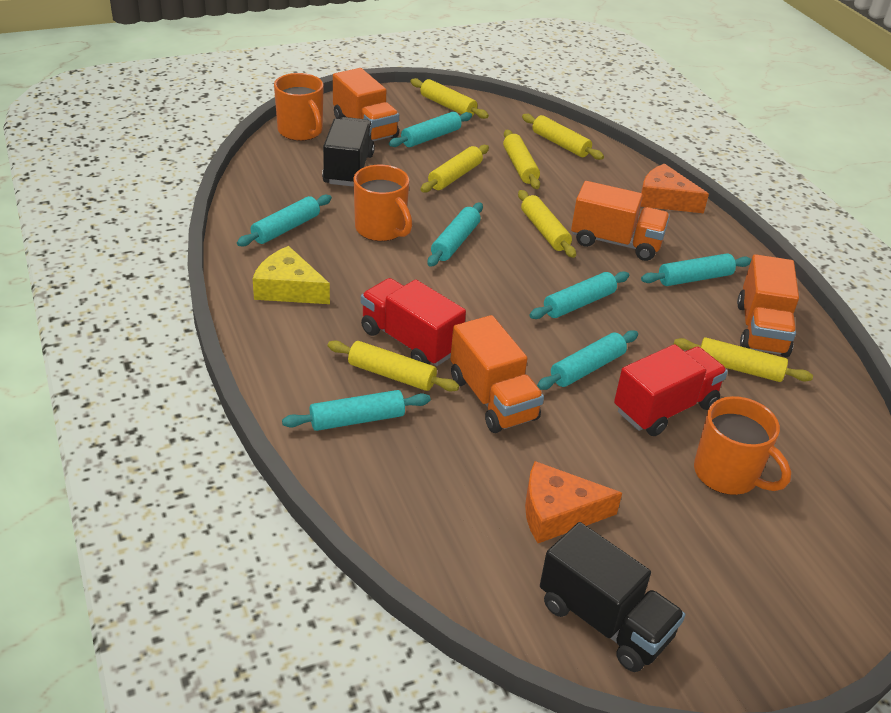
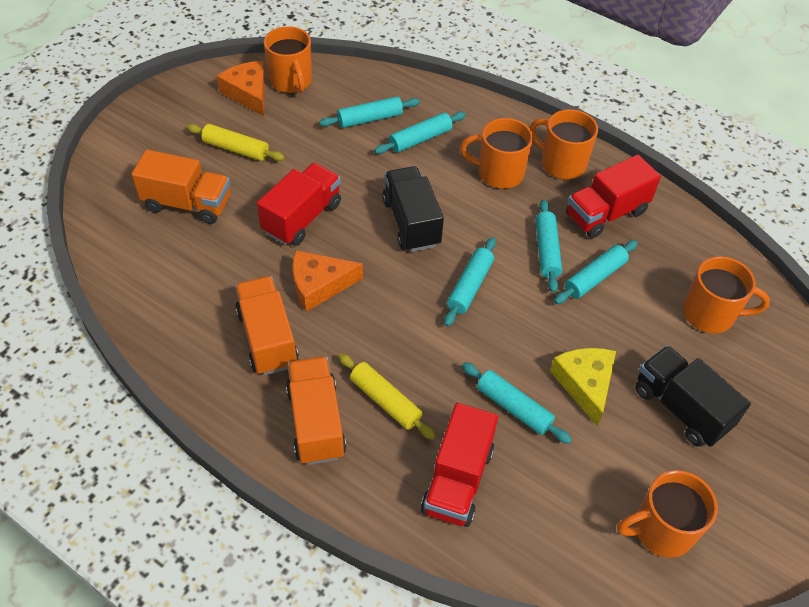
orange mug: [274,73,324,141] [354,165,412,241] [694,396,791,495] = 3 -> [264,26,312,93] [460,118,533,189] [529,109,598,180] [617,470,718,558] [683,256,770,333] = 5
orange truck: [333,68,399,141] [450,315,544,433] [571,181,670,261] [737,254,799,357] = 4 -> [131,150,230,224] [235,276,299,375] [286,357,346,465] = 3
red truck: [361,278,466,366] [614,344,728,436] = 2 -> [257,163,341,246] [421,403,498,527] [566,155,661,238] = 3
turquoise rolling pin: [237,195,332,246] [282,390,431,431] [389,112,472,147] [428,203,483,267] [529,271,629,319] [537,330,638,390] [641,253,751,286] = 7 -> [319,96,420,128] [374,112,466,154] [444,237,496,327] [462,362,572,444] [535,200,562,293] [554,240,638,304] = 6
yellow rolling pin: [327,340,459,392] [410,78,489,119] [420,145,489,193] [503,130,540,189] [518,190,576,258] [522,114,604,160] [674,337,813,382] = 7 -> [187,124,285,161] [338,353,436,440] = 2

